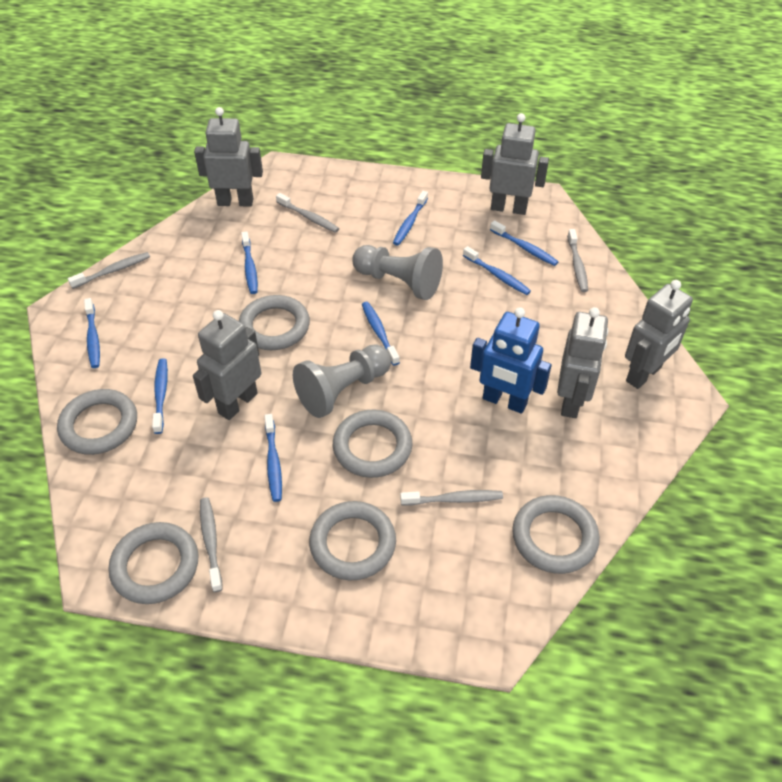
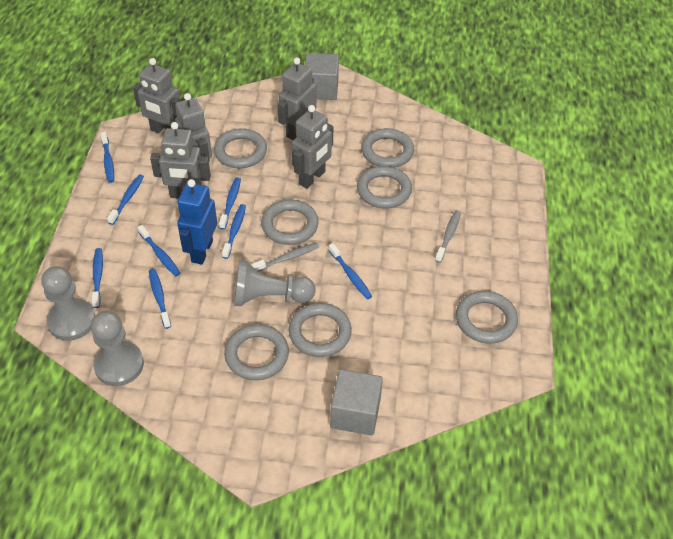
grey cube: none = 0 -> [305,53,339,100] [330,369,383,436] = 2
grey pawn: [293,345,391,418] [352,245,443,300] = 2 -> [41,266,95,341] [91,311,144,386] [234,260,316,306] = 3
grey ring: [57,389,137,455] [109,522,199,604] [239,295,310,350] [309,501,396,580] [333,410,413,478] [512,495,600,574] = 6 -> [214,128,267,168] [224,324,289,380] [261,200,319,245] [289,303,352,357] [357,166,412,208] [361,128,414,168] [456,291,518,344] = 7
grey toothbrush: [68,252,150,289] [200,497,223,592] [276,193,339,233] [400,490,503,506] [567,229,588,292] = 5 -> [251,243,319,272] [435,210,461,263] = 2

